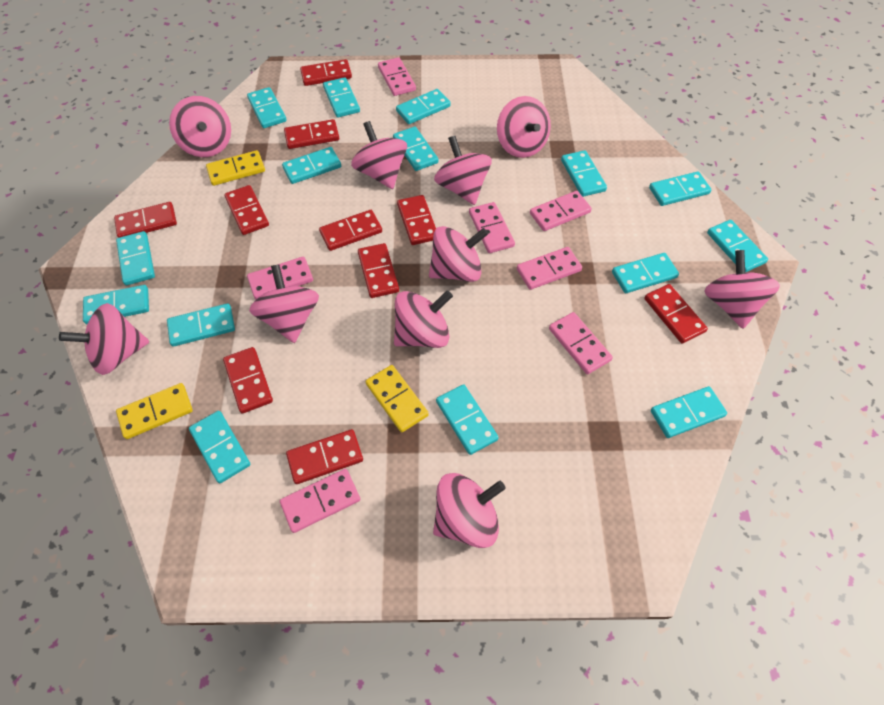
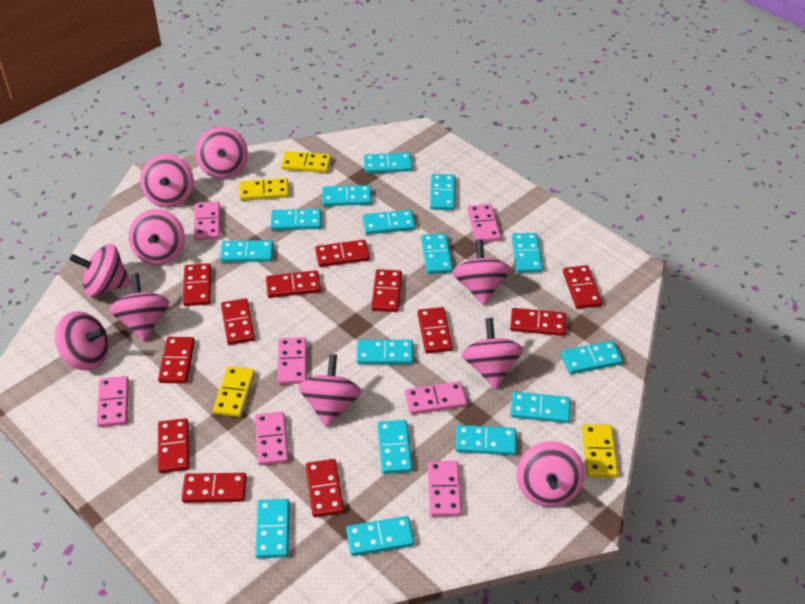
red domino: [114,202,177,238] [223,347,273,414] [224,185,269,235] [284,119,339,149] [286,429,363,484] [300,59,352,86] [319,210,382,251] [358,243,399,298] [397,195,436,245] [644,284,708,344] = 10 -> [158,337,195,383] [158,418,189,473] [182,473,247,503] [183,263,211,306] [221,298,255,345] [266,270,321,298] [306,459,344,517] [315,240,370,267] [371,269,402,312] [418,307,453,353] [510,308,566,336] [563,265,602,309] = 12
yellow domino: [116,383,193,439] [206,150,265,186] [366,365,429,432] = 3 -> [213,366,255,417] [239,178,289,201] [281,151,331,173] [582,424,618,477] = 4

